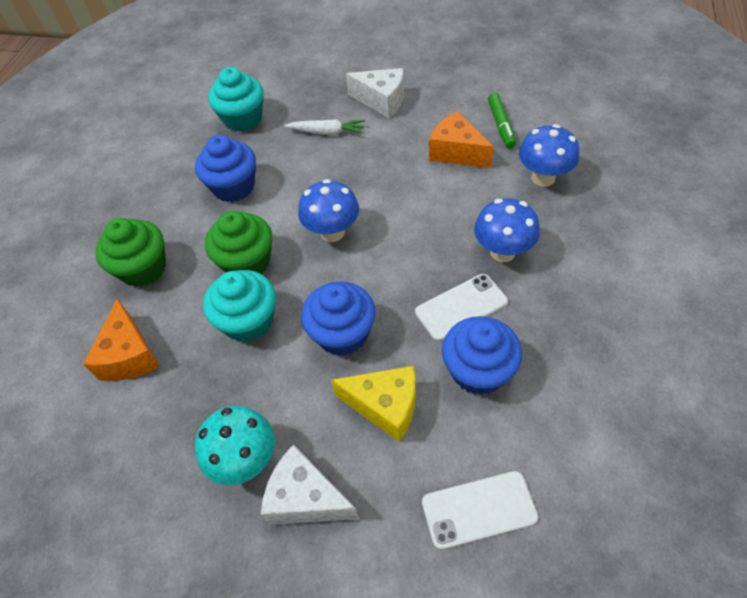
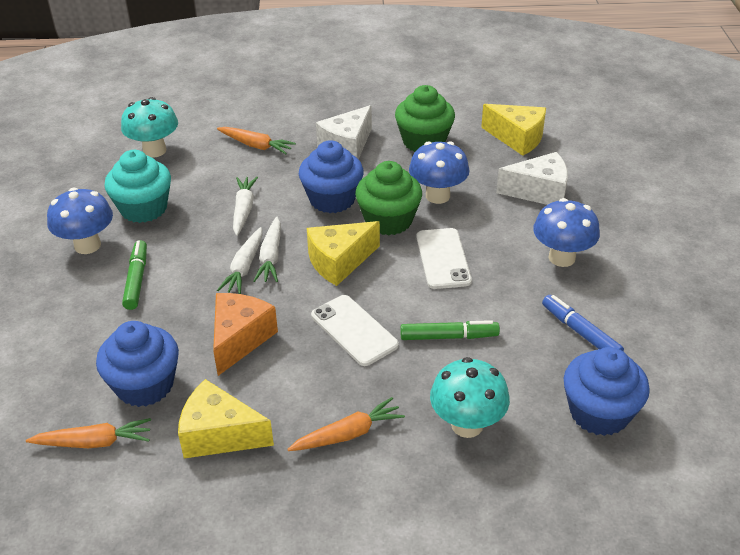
blue marker: none = 0 -> [542,295,624,351] = 1
green marker: [488,93,516,148] = 1 -> [122,240,147,310] [400,320,500,340] = 2
orange carrot: none = 0 -> [26,418,151,448] [217,127,296,154] [287,397,405,451] = 3
orange cheese: [83,298,160,381] [429,111,494,168] = 2 -> [213,293,278,376] = 1
turquoise cupcake: [203,270,276,342] [208,67,264,132] = 2 -> [105,150,171,223] = 1
turquoise mushroom: [195,406,275,485] = 1 -> [121,97,178,157] [430,357,510,438] = 2
white carrot: [284,119,365,135] = 1 -> [217,227,263,294] [233,177,258,236] [253,217,281,282] = 3
yellow cheese: [331,366,416,442] = 1 -> [178,379,274,458] [307,221,380,286] [481,104,546,156] = 3

